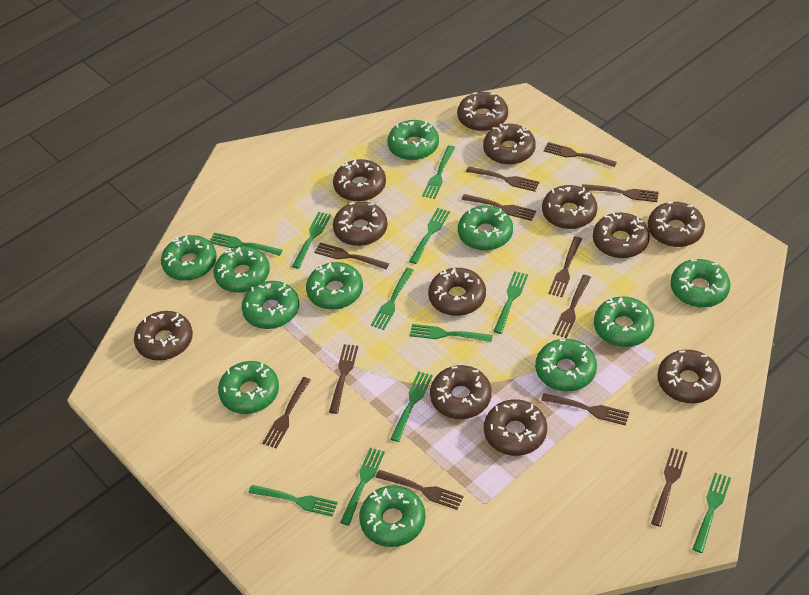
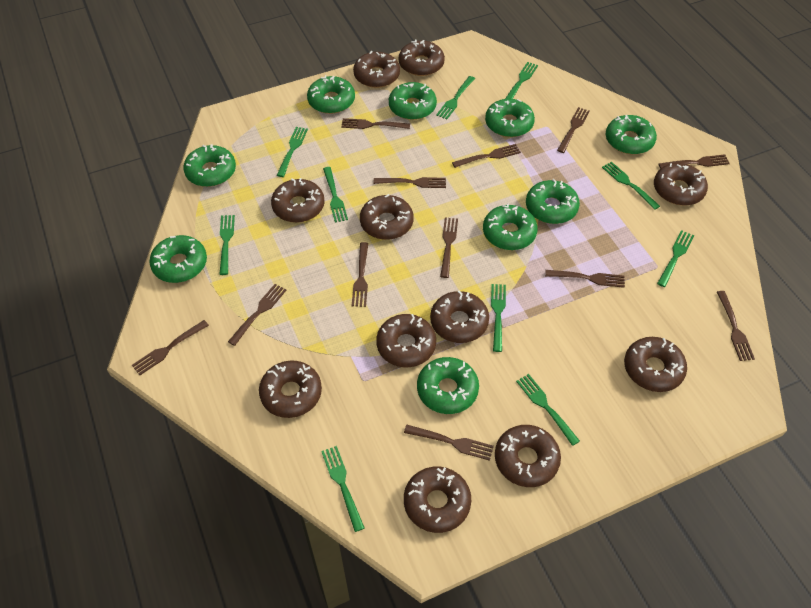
brown donut: [134,311,193,360] [333,159,386,202] [333,202,388,246] [428,268,486,316] [430,365,492,419] [457,92,508,131] [483,124,536,165] [484,399,547,456] [542,185,597,229] [593,212,650,258] [648,202,705,247] [657,350,721,403] = 12 -> [259,360,322,418] [271,178,325,223] [353,51,400,88] [360,194,414,240] [376,314,436,367] [399,40,445,76] [404,466,471,533] [430,291,489,343] [495,425,561,487] [624,337,687,392] [654,163,708,206] = 11
green donut: [161,235,217,281] [213,246,270,293] [218,361,279,414] [242,281,299,329] [306,262,363,310] [359,485,426,547] [387,120,439,160] [458,206,513,250] [535,339,597,391] [594,296,654,347] [670,259,731,307] = 11 -> [149,235,207,283] [183,144,236,187] [307,75,355,114] [389,82,437,120] [417,357,479,414] [483,204,538,250] [485,99,535,137] [526,179,580,224] [606,115,657,154] = 9
green fork: [210,232,282,256] [249,485,338,517] [292,212,331,269] [340,448,385,526] [371,268,414,330] [390,371,433,442] [409,208,450,264] [409,324,493,342] [422,145,455,199] [493,271,528,334] [692,473,731,553] = 11 -> [219,215,235,275] [277,127,308,177] [321,446,365,532] [323,167,348,223] [436,76,475,119] [491,284,506,352] [505,62,538,99] [516,374,580,446] [602,162,660,210] [657,230,694,287] = 10

